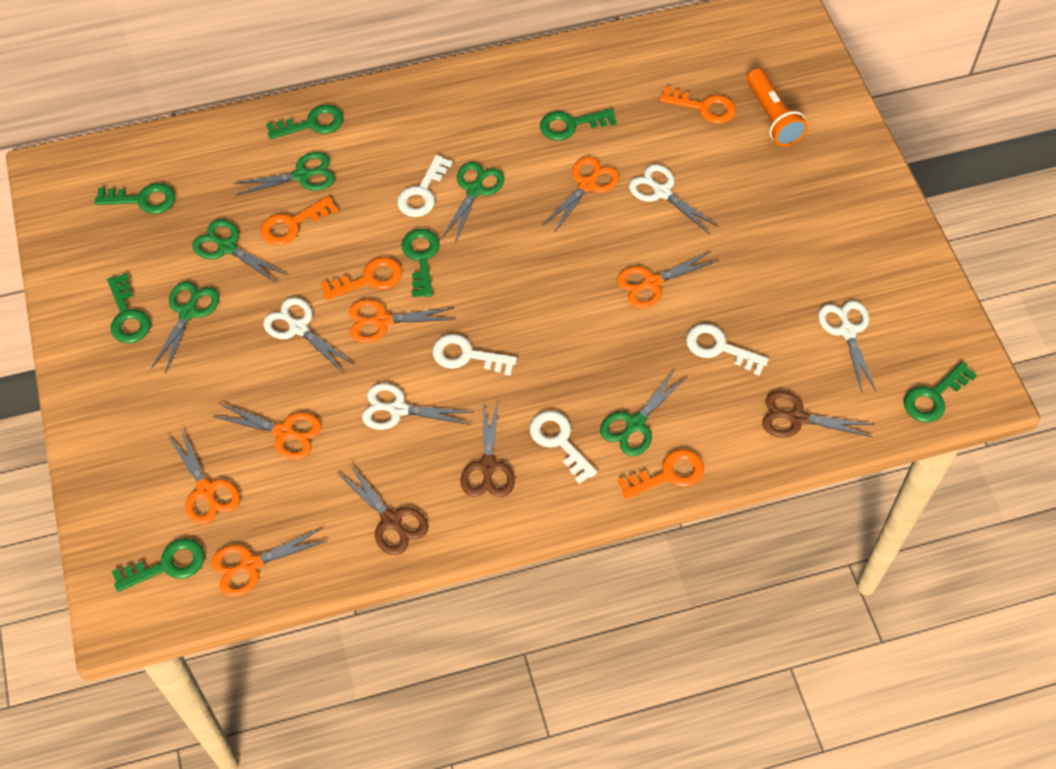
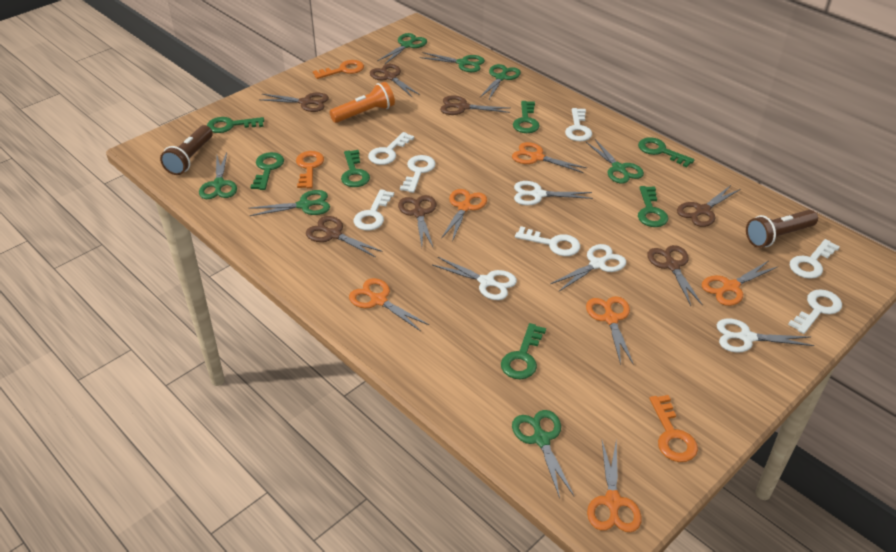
brown flashlight: none = 0 -> [160,125,213,175] [746,210,818,248] = 2
brown scissors: [338,463,428,555] [460,401,515,497] [762,391,874,438] = 3 -> [259,92,329,112] [306,216,383,258] [370,64,420,97] [398,195,436,249] [440,95,510,115] [647,245,702,306] [677,185,740,227] = 7
green scissors: [151,282,219,373] [192,219,287,283] [233,152,335,196] [441,162,504,243] [600,369,686,456] = 5 -> [199,152,237,199] [249,190,330,216] [377,33,427,64] [420,52,485,72] [480,64,521,101] [512,410,574,498] [586,139,644,184] = 7
orange key: [261,196,338,245] [321,257,402,300] [617,449,704,499] [660,86,736,124] = 4 -> [296,151,324,188] [313,60,364,79] [649,395,698,462] = 3
white key: [397,155,453,217] [433,334,517,376] [530,411,597,484] [686,324,769,376] = 4 -> [353,189,394,231] [368,132,414,165] [400,155,436,193] [515,226,580,256] [565,108,592,141] [788,289,842,334] [790,239,840,279] = 7

